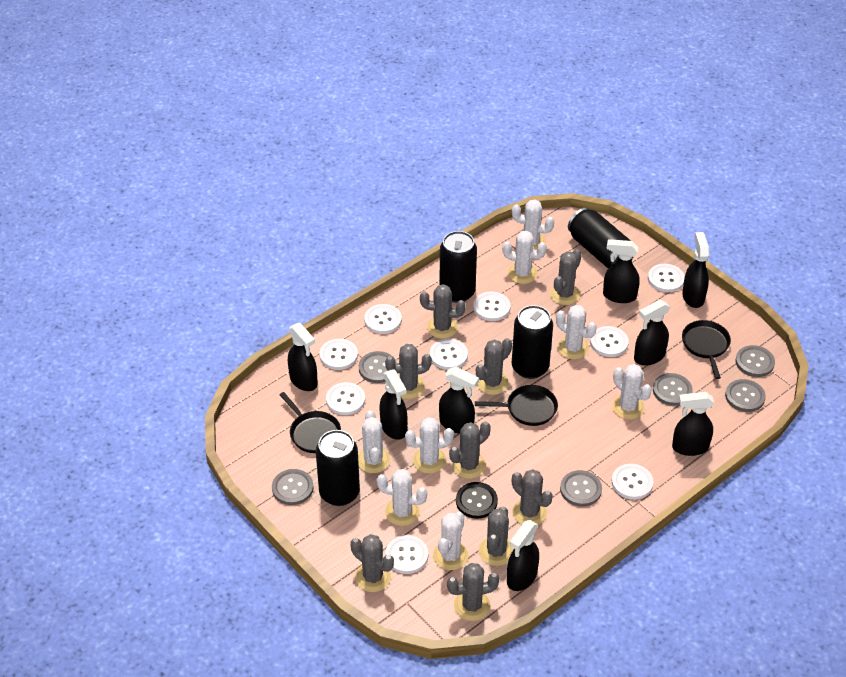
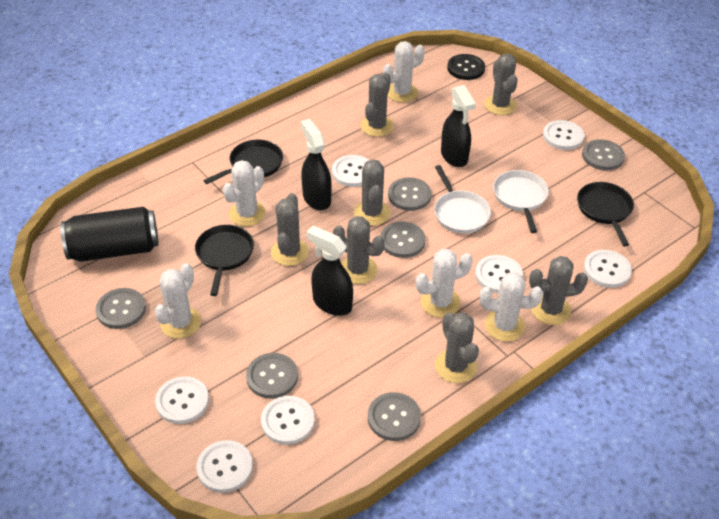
black can: [316,430,360,506] [439,231,477,303] [512,305,553,379] [568,208,633,268] = 4 -> [60,207,159,262] = 1
black spray bottle: [288,323,318,391] [379,369,408,440] [439,367,479,434] [507,520,539,591] [603,239,640,303] [634,300,670,366] [672,392,714,456] [682,232,709,308] = 8 -> [301,119,332,210] [307,226,353,316] [441,85,476,167] = 3
grey cactus: [350,534,394,592] [385,344,432,399] [420,284,466,339] [447,563,499,621] [449,421,491,479] [476,338,512,395] [479,507,514,566] [512,469,553,525] [550,249,582,305] = 9 -> [271,193,309,266] [333,216,385,284] [354,159,390,226] [361,73,394,137] [435,312,479,383] [484,54,518,115] [529,256,588,325] = 7
white button: [320,339,358,370] [326,382,365,415] [364,304,402,334] [385,535,428,574] [430,339,468,370] [473,292,511,321] [590,326,629,357] [612,464,653,500] [648,264,685,292] = 9 -> [155,376,209,424] [196,440,253,493] [261,396,315,445] [332,155,370,187] [475,255,523,293] [543,120,585,150] [584,250,632,288] = 7
white cactus: [358,410,390,473] [376,469,427,526] [405,417,454,474] [433,511,468,570] [502,231,547,284] [512,200,554,250] [556,305,597,359] [612,364,652,420] = 8 -> [155,263,201,339] [223,160,266,227] [383,41,425,103] [416,249,473,318] [479,272,543,342] = 5
white pan: none = 0 -> [434,165,491,234] [493,170,549,233] = 2

